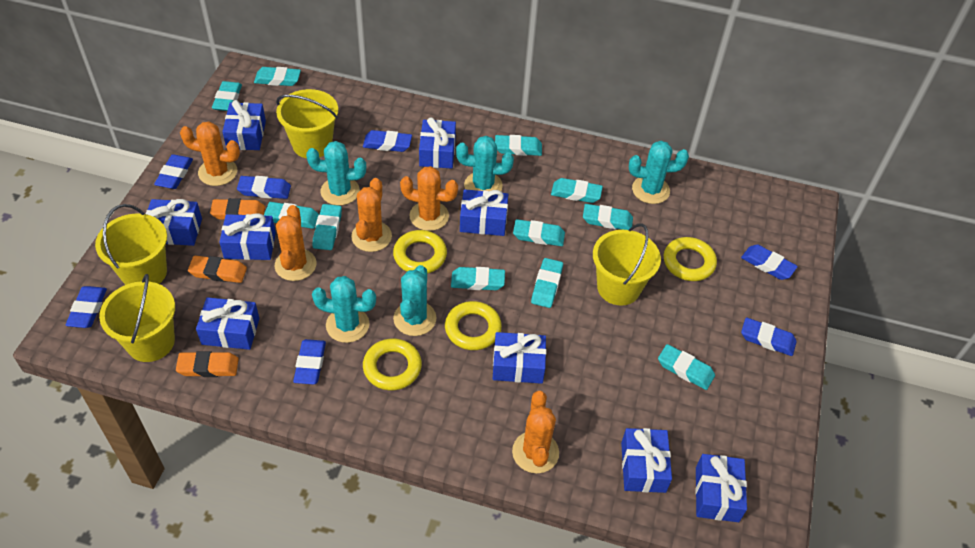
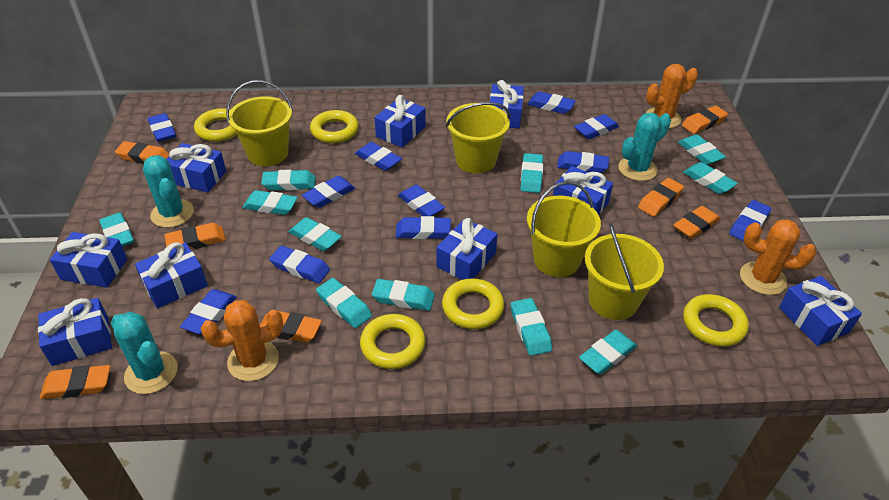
blue eraser: [65,286,107,328] [154,154,193,189] [237,176,291,199] [293,339,326,385] [363,130,412,152] [741,245,798,280] [741,318,797,356] = 7 -> [148,113,176,142] [180,289,237,334] [269,246,330,283] [302,176,355,208] [355,142,402,171] [396,216,451,239] [398,185,445,216] [528,92,576,114] [557,151,609,173] [574,114,619,139] [729,200,772,241] = 11
orange cactus: [180,122,240,186] [275,205,316,281] [351,178,392,252] [400,166,458,231] [512,391,559,473] = 5 -> [201,300,283,381] [646,64,698,128] [740,220,816,295] = 3
orange eraser: [176,351,239,377] [188,256,247,283] [210,198,265,220] = 3 -> [40,365,111,399] [115,141,169,164] [164,223,226,249] [260,310,322,343] [638,178,684,217] [673,206,720,239] [682,106,728,134] = 7
turquoise cactus: [306,141,366,205] [312,276,376,343] [393,265,437,336] [456,136,514,191] [629,141,689,204] = 5 -> [111,312,178,394] [143,155,194,228] [618,113,671,181] = 3
yellow ring: [363,338,422,390] [393,230,447,274] [445,301,502,350] [664,237,717,281] = 4 -> [194,108,237,142] [310,110,359,143] [360,314,425,369] [442,278,504,329] [683,294,749,347] = 5

